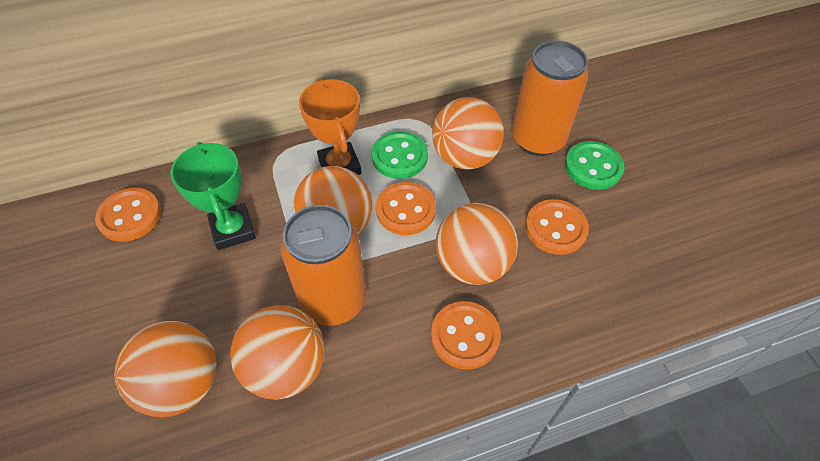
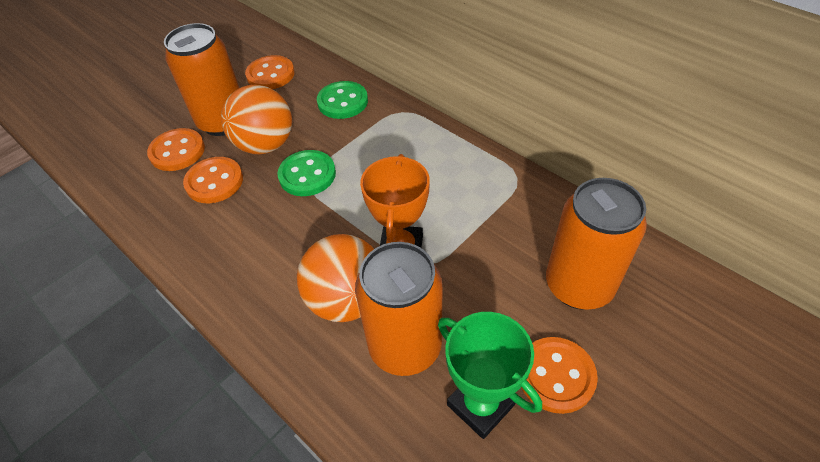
orange ball: [114,321,217,417] [230,305,325,400] [293,166,372,235] [432,97,504,170] [436,203,518,285] = 5 -> [221,85,292,154] [297,234,374,322] = 2
orange can: [280,205,366,326] [512,41,588,156] = 2 -> [164,23,240,136] [355,242,442,376] [546,178,647,310] = 3

